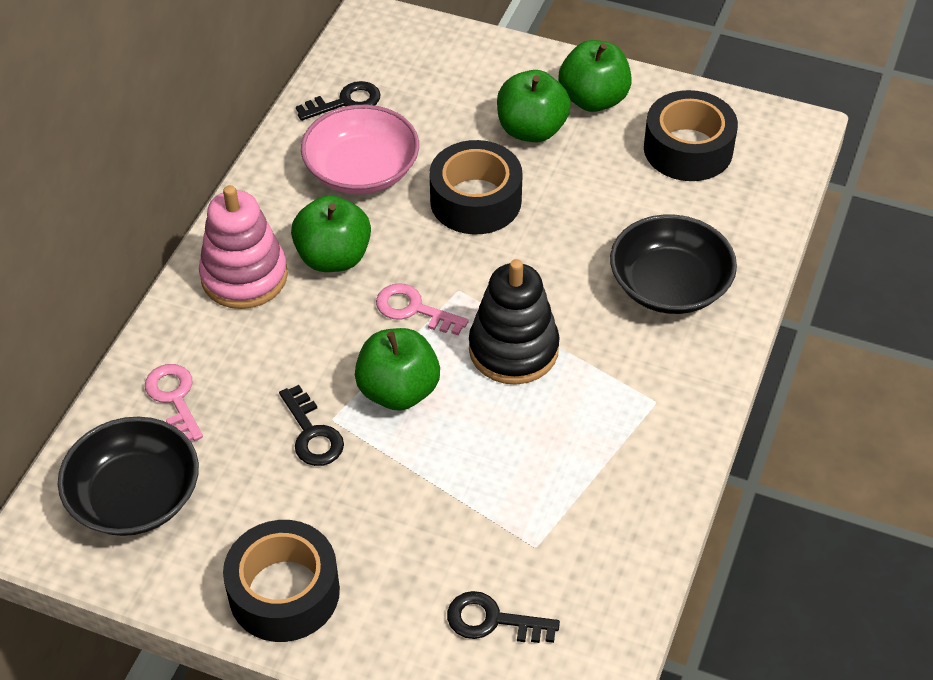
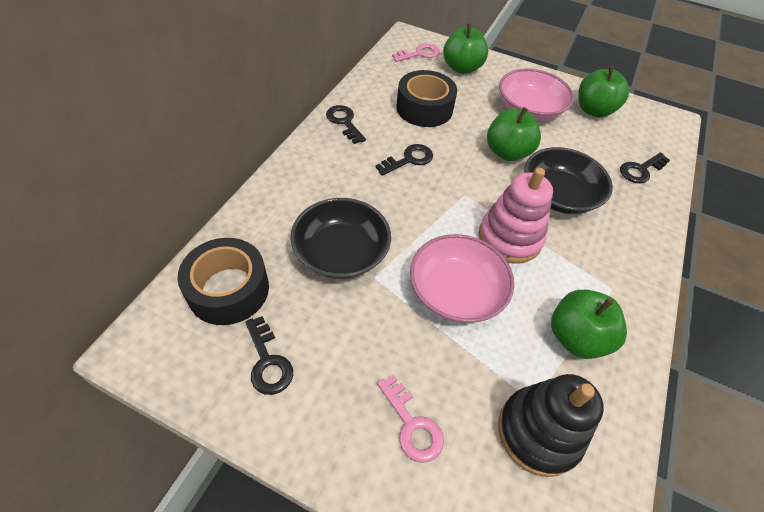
black key: [279,385,344,466] [296,81,381,121] [447,591,560,643] = 3 -> [245,316,293,395] [326,105,366,144] [376,144,433,176] [620,153,670,183] = 4
black tape: [223,520,340,642] [429,140,523,235] [644,90,738,181] = 3 -> [177,238,269,325] [396,70,457,127] = 2
pink bowl: [301,105,419,194] = 1 -> [410,234,514,323] [499,69,574,121] = 2

